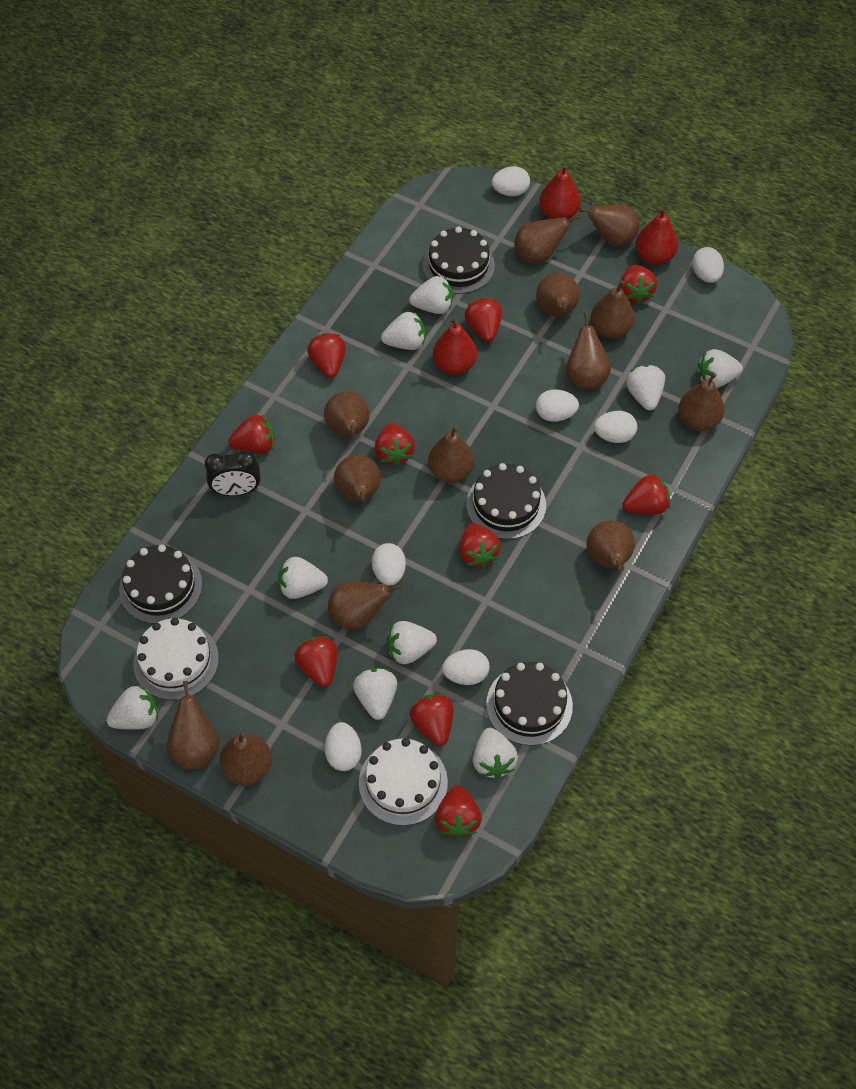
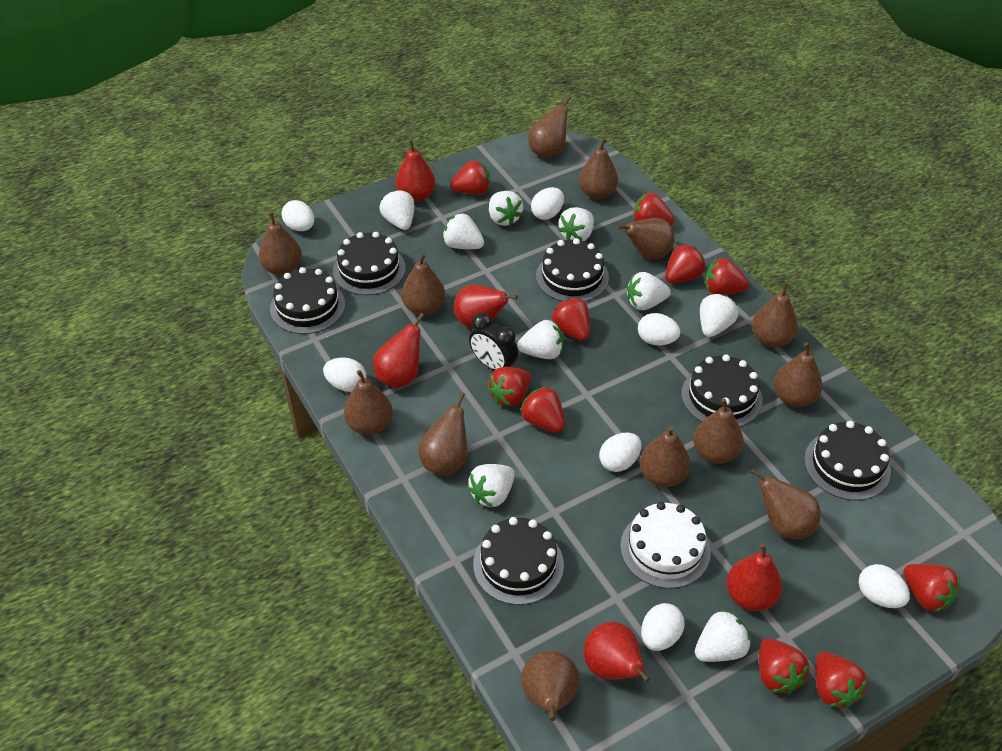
black cake: [119,544,202,624] [423,226,495,294] [466,463,546,539] [486,662,573,746] = 4 -> [270,267,345,334] [333,232,406,295] [473,517,564,605] [536,238,609,302] [682,354,763,427] [804,421,891,500] = 6
red pear: [433,317,477,375] [539,165,581,219] [635,207,678,265] = 3 -> [373,313,425,388] [395,140,435,202] [454,284,518,329] [584,622,650,683] [726,544,782,611] = 5
white cake: [133,618,219,700] [359,738,448,826] = 2 -> [620,502,711,589] = 1

